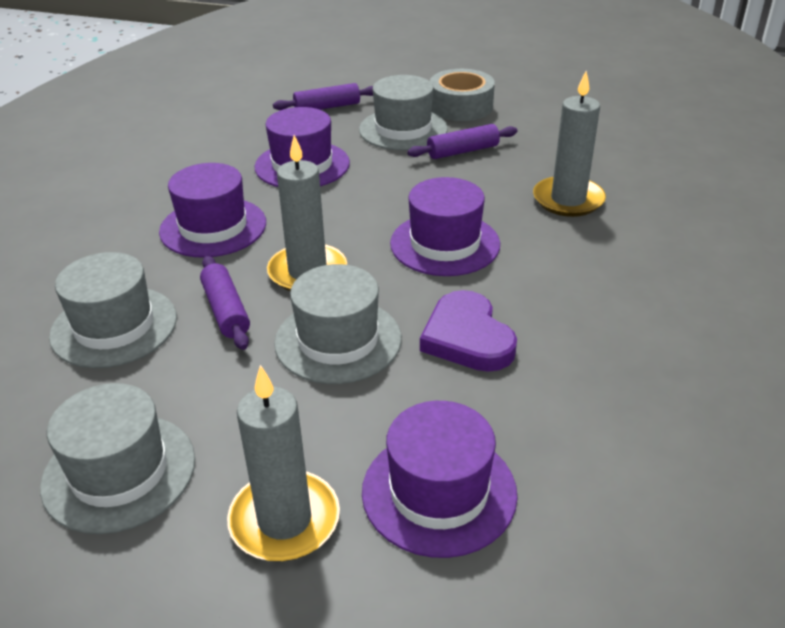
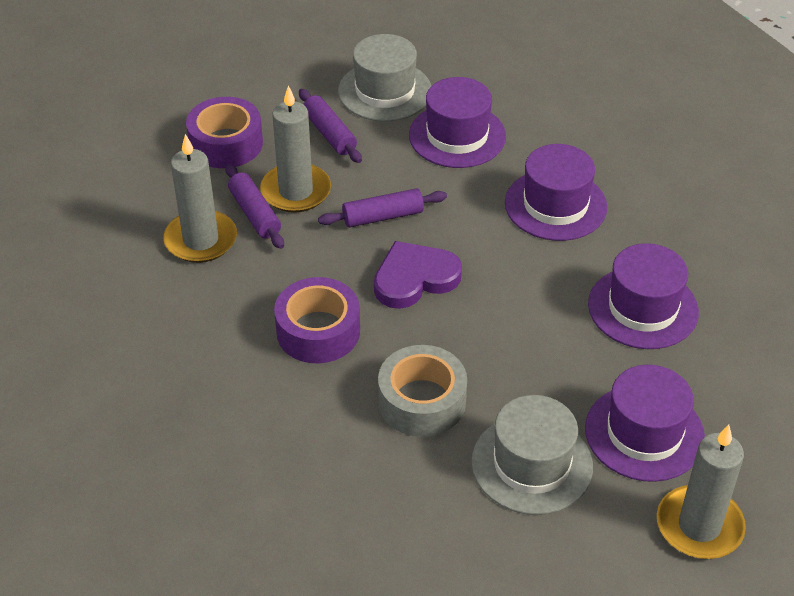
grey hat: [40,383,195,534] [49,252,177,368] [274,264,402,384] [359,75,448,150] = 4 -> [338,34,431,121] [471,395,593,515] = 2
purple tape: none = 0 -> [186,97,263,168] [274,277,360,363] = 2

